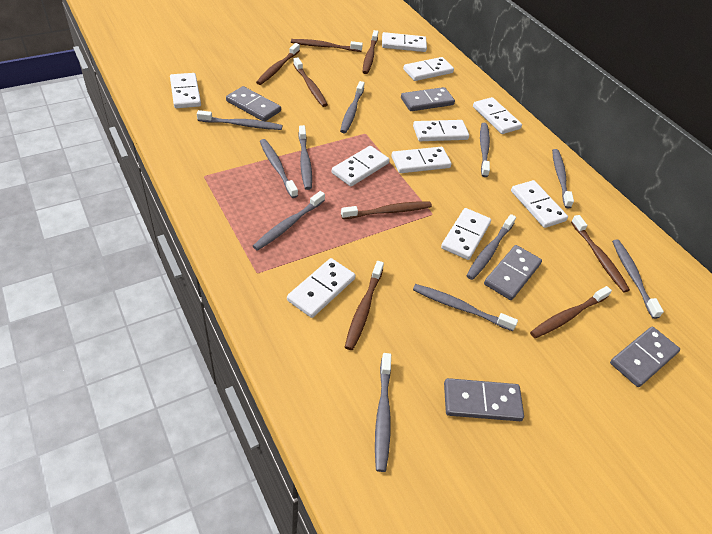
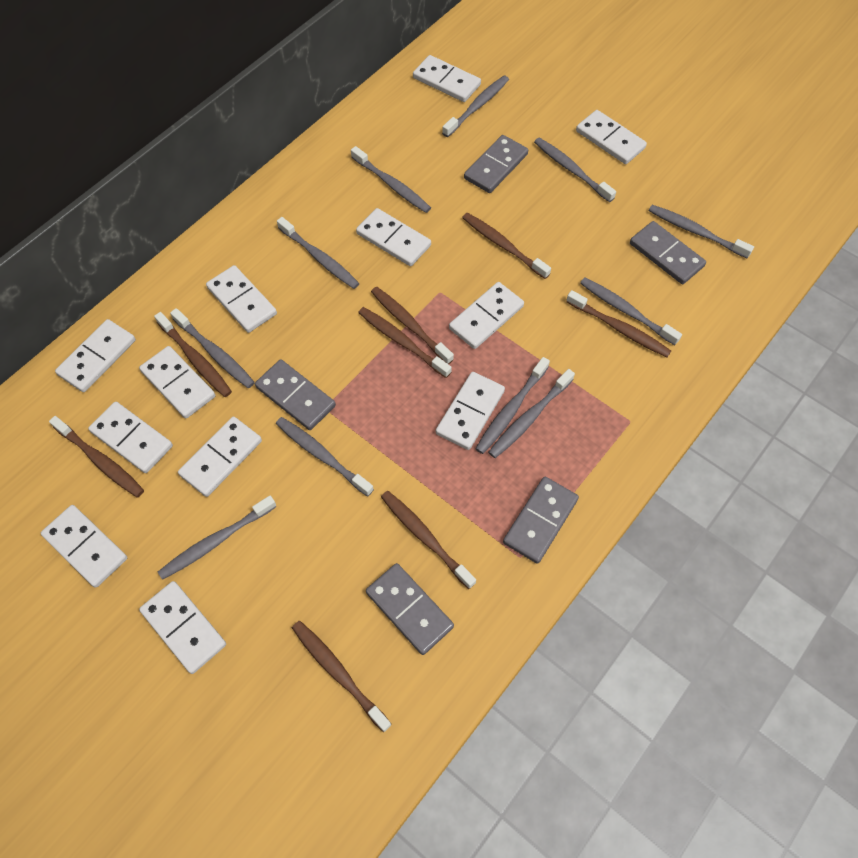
white domino: [170,73,201,108] [287,258,355,318] [332,146,389,186] [382,32,427,52] [391,147,451,173] [403,57,454,81] [413,120,469,141] [441,208,491,260] [473,97,522,134] [511,180,568,228] = 10 -> [41,505,127,588] [55,319,136,392] [88,402,173,473] [139,346,215,418] [139,581,226,674] [178,417,262,497] [206,265,277,333] [356,208,431,266] [413,55,481,102] [436,372,505,450] [449,282,524,349] [576,110,647,164] = 12

